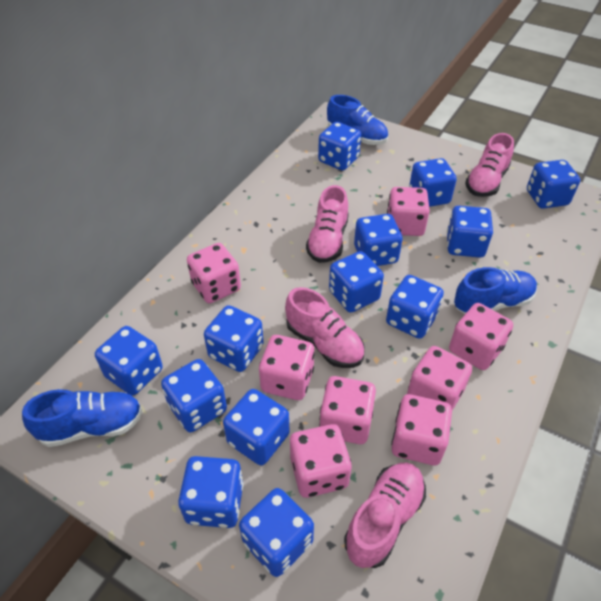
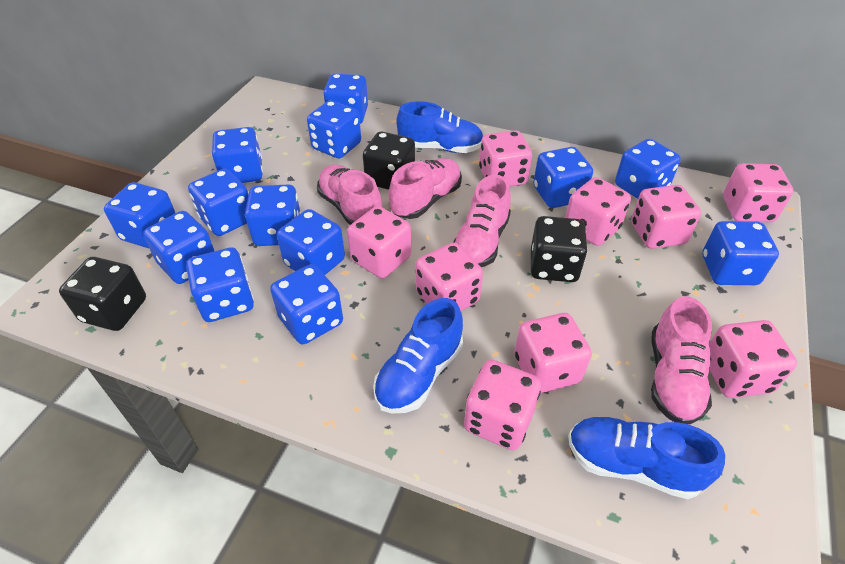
black dice: none = 0 -> [59,257,146,331] [363,131,415,190] [531,216,588,282] = 3
pink dice: [187,243,241,303] [259,335,315,400] [290,424,352,498] [319,376,376,444] [387,187,430,236] [391,394,452,465] [407,346,472,411] [449,303,513,370] = 8 -> [347,206,411,278] [416,242,483,311] [464,359,541,450] [479,130,532,187] [514,313,592,394] [565,177,631,246] [631,185,701,249] [709,320,797,398] [723,163,793,222] = 9

